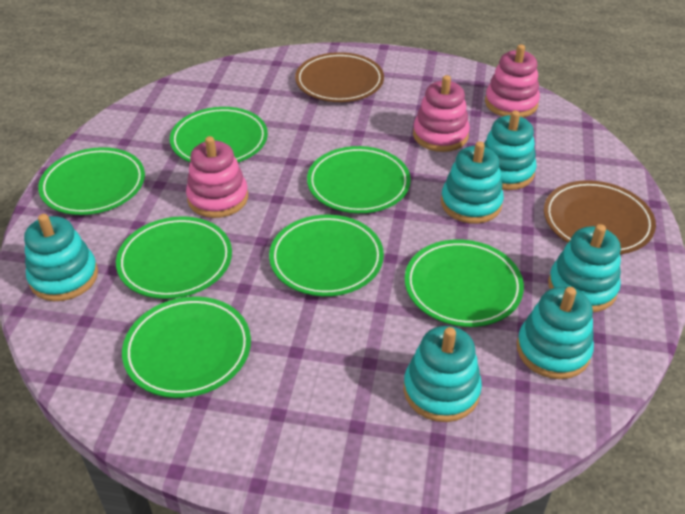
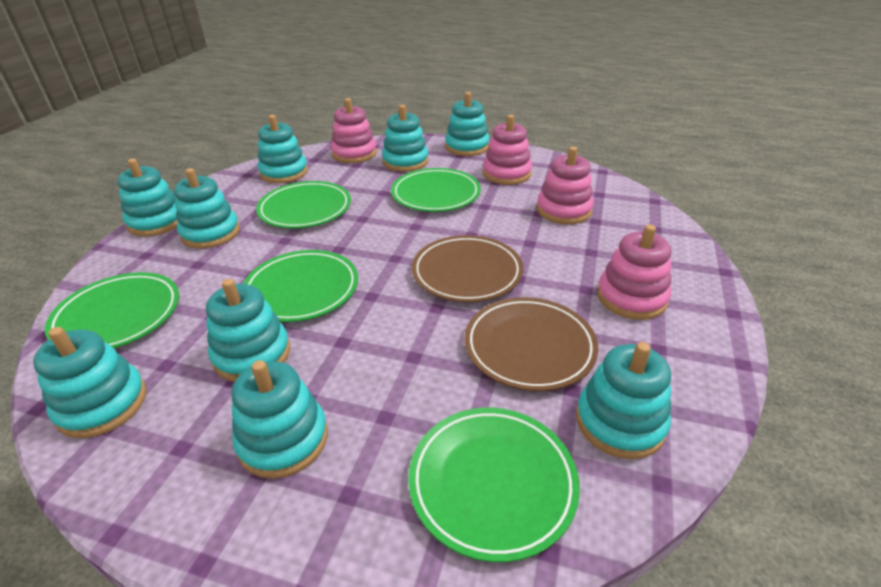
green plate: [38,147,145,215] [116,216,232,299] [122,296,251,398] [170,107,268,162] [269,215,384,296] [307,146,411,213] [405,239,524,327] = 7 -> [45,272,179,348] [243,250,358,322] [256,181,351,228] [391,168,481,212] [408,408,580,562] = 5
pink stacking toy: [186,136,248,218] [413,75,470,152] [485,44,540,117] = 3 -> [331,98,377,163] [483,115,532,185] [537,147,594,224] [597,225,671,320] = 4
turquoise stacking toy: [24,214,98,301] [404,326,482,422] [441,141,504,224] [484,110,537,190] [517,287,594,379] [548,224,621,312] = 6 -> [33,327,147,438] [117,158,178,236] [174,168,240,249] [206,279,290,382] [232,360,328,479] [258,115,308,183] [382,105,429,172] [445,92,490,156] [576,342,671,459] = 9

